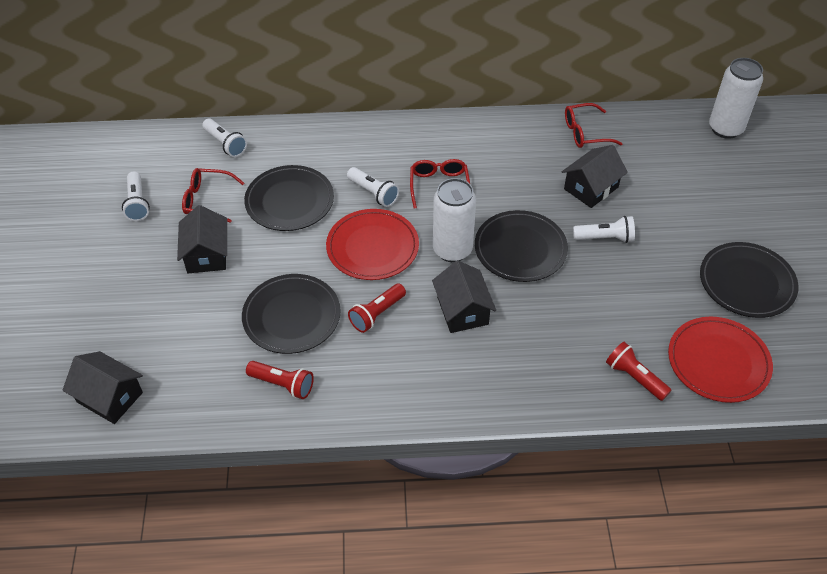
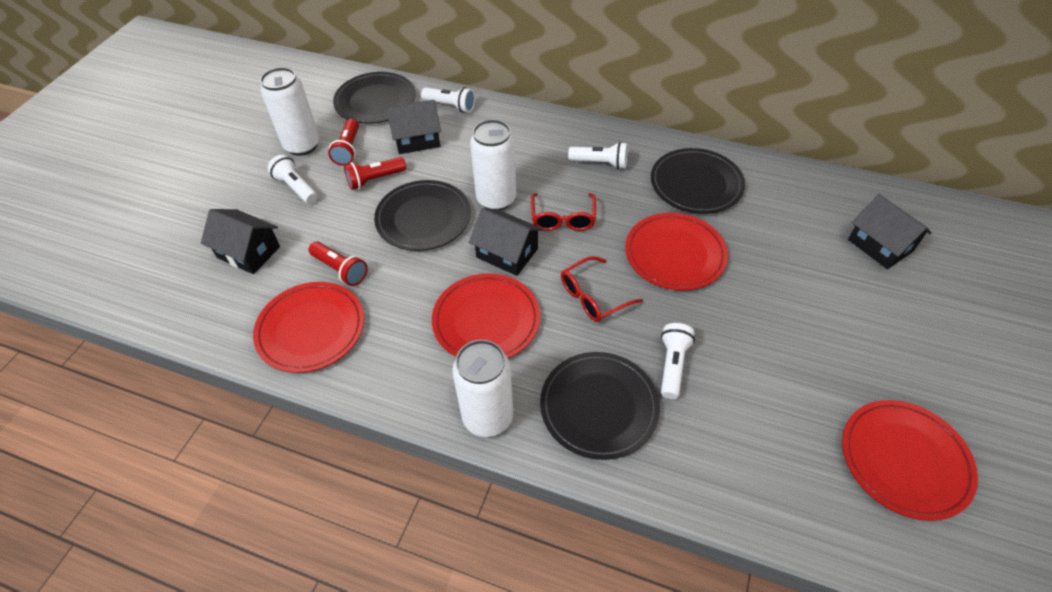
red glasses: [182,168,244,223] [410,159,470,209] [565,103,622,148] = 3 -> [531,193,596,231] [561,256,643,322] = 2
red plate: [326,209,419,280] [668,317,773,403] = 2 -> [253,282,364,373] [432,273,540,358] [625,213,728,290] [842,400,978,521] = 4
white can: [433,178,476,262] [709,58,763,139] = 2 -> [260,67,320,156] [452,340,513,437] [470,119,516,211] = 3

